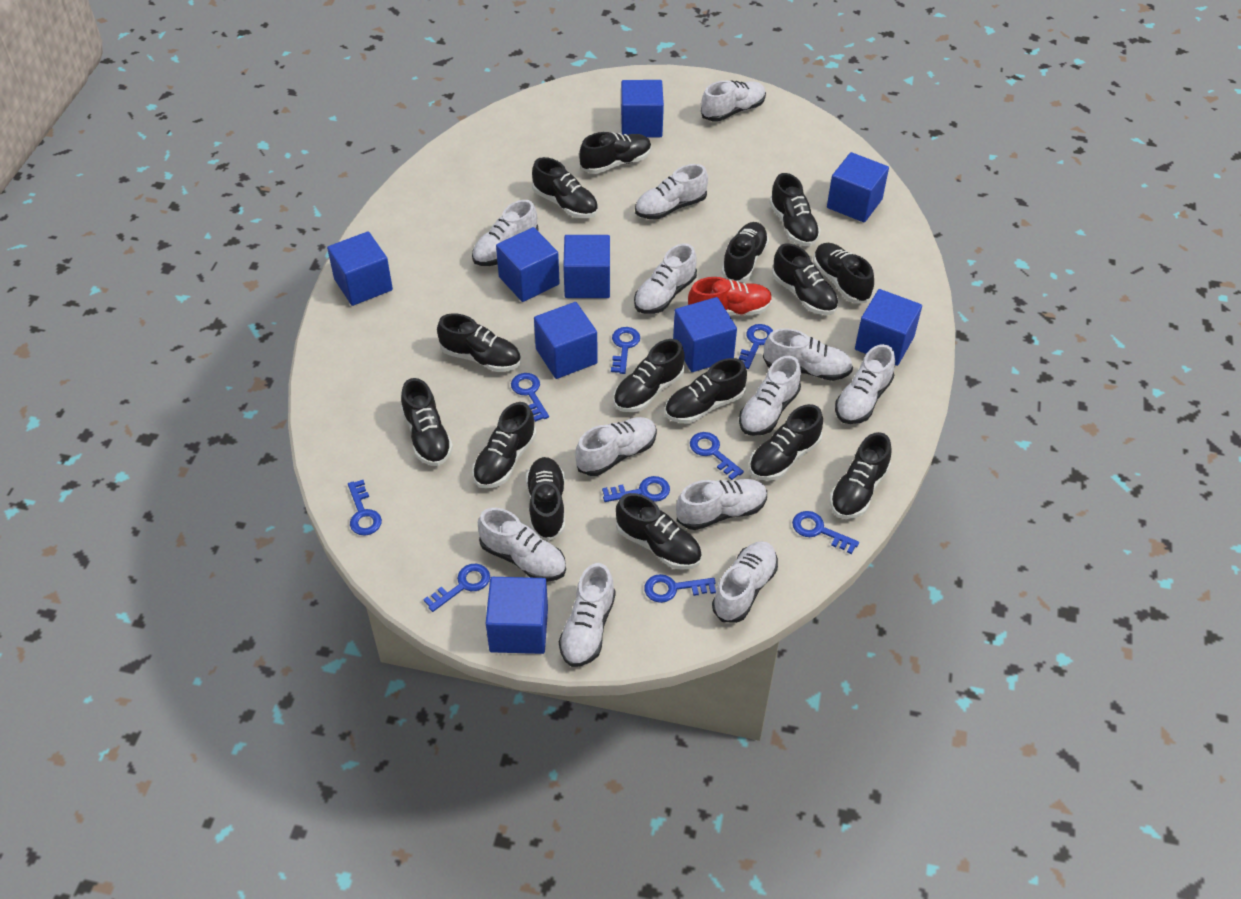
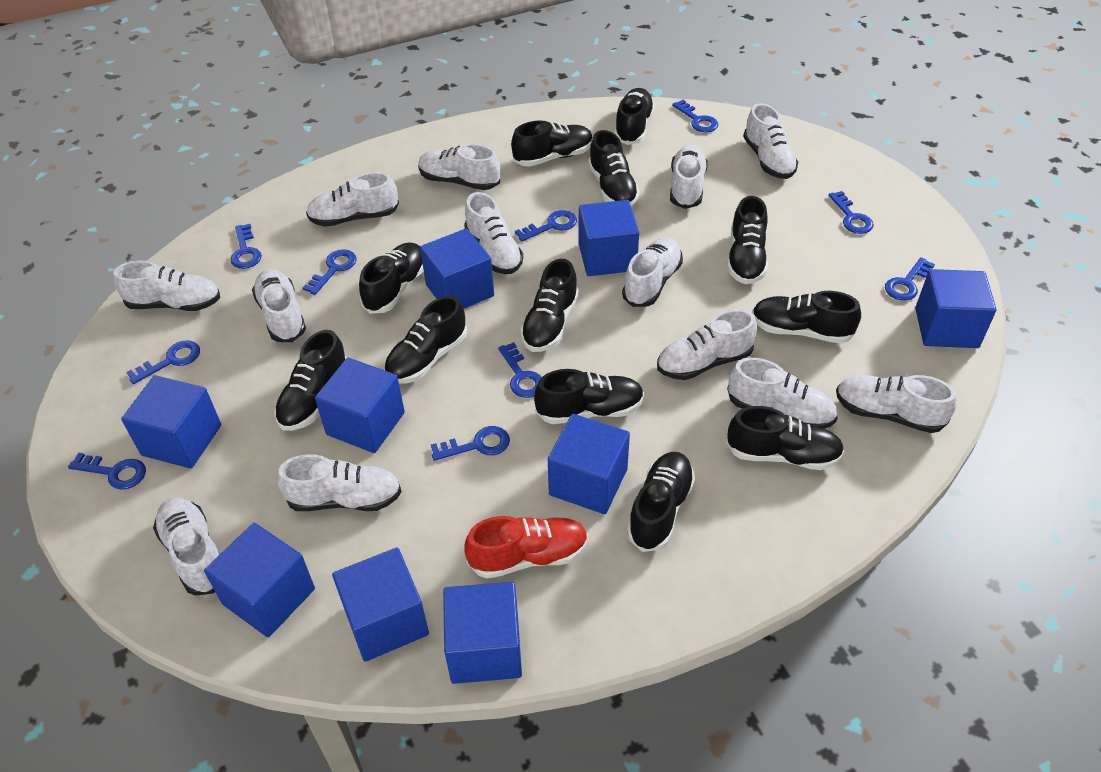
black shoe: [401,378,453,466] [437,313,521,372] [472,402,536,489] [526,457,565,541] [532,157,598,218] [579,132,651,174] [613,339,685,412] [616,493,702,570] [665,358,747,424] [721,222,769,283] [749,404,823,481] [769,173,821,246] [772,243,839,315] [813,243,874,303] [830,432,892,519] = 15 -> [274,330,347,431] [359,242,424,314] [384,296,467,384] [511,120,593,167] [520,259,579,352] [534,369,644,424] [588,130,640,206] [615,88,655,145] [627,452,695,552] [726,406,844,470] [727,196,768,284] [752,291,861,343] = 12
blue key: [348,480,382,536] [423,564,490,612] [511,373,549,422] [602,476,670,502] [611,327,640,374] [644,574,716,603] [690,432,744,480] [739,324,773,369] [792,511,859,554] = 9 -> [68,453,146,490] [126,341,200,384] [231,224,262,269] [303,249,357,295] [431,426,510,461] [498,342,541,398] [515,210,577,242] [672,100,718,133] [829,191,874,234] [885,257,935,301] = 10
white shoe: [472,200,539,266] [478,508,566,582] [559,563,616,667] [575,417,657,476] [634,243,697,314] [635,164,708,220] [676,479,767,530] [701,80,766,122] [712,541,778,623] [739,356,801,436] [763,328,853,381] [835,344,895,424] = 12 -> [114,261,220,311] [153,497,220,596] [252,269,306,342] [277,454,402,511] [306,172,399,227] [418,144,501,190] [464,192,523,274] [622,237,683,307] [657,309,757,380] [670,145,708,209] [727,358,837,429] [743,103,798,179] [836,375,957,433] = 13

